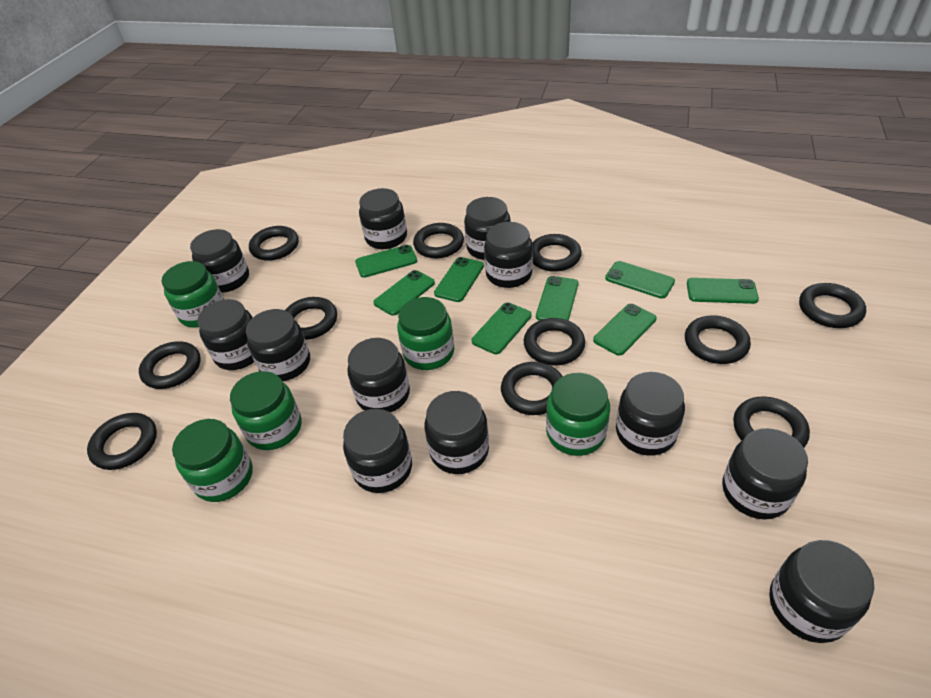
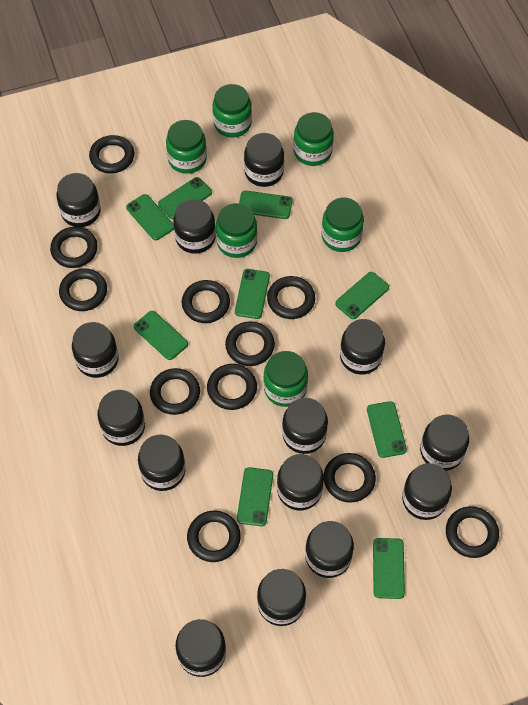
black jar: [190,229,249,293] [197,299,254,370] [246,309,310,381] [343,409,412,493] [347,338,410,413] [359,188,407,249] [424,391,489,474] [464,197,511,260] [484,222,533,288] [616,372,685,456] [722,428,808,519] [769,540,874,643] = 12 -> [57,173,101,227] [72,322,119,378] [97,390,145,446] [138,434,185,491] [173,199,216,254] [176,619,226,677] [244,133,284,187] [257,569,306,626] [277,454,324,511] [282,398,328,454] [305,521,354,578] [340,319,385,375] [402,463,452,520] [420,414,469,471] = 14
green jar: [162,261,224,327] [172,419,253,502] [230,371,302,450] [397,297,454,370] [546,373,610,456] = 5 -> [166,120,207,174] [213,84,252,137] [216,203,257,258] [263,351,308,407] [294,112,334,166] [322,198,364,252] = 6
green phone: [355,245,417,278] [373,270,435,316] [434,257,484,302] [472,302,532,354] [536,276,578,321] [593,304,657,356] [605,261,675,299] [687,278,759,304] = 8 -> [126,194,174,240] [134,311,188,360] [158,177,212,219] [235,269,270,319] [237,467,273,526] [239,191,293,219] [335,272,389,319] [367,401,407,458] [373,538,405,599] = 9

